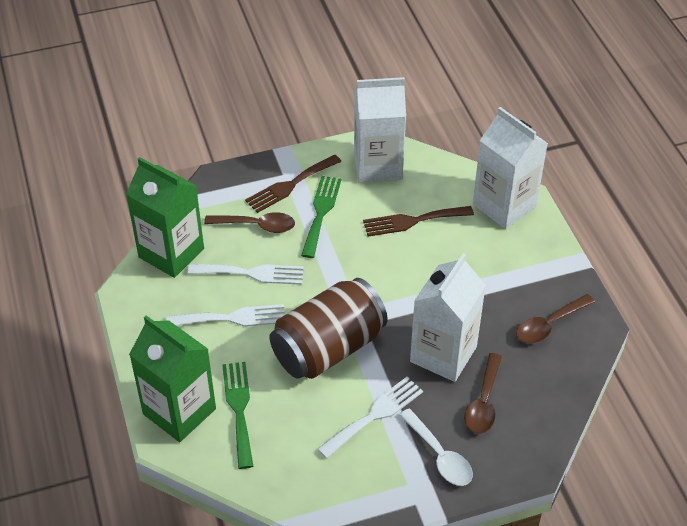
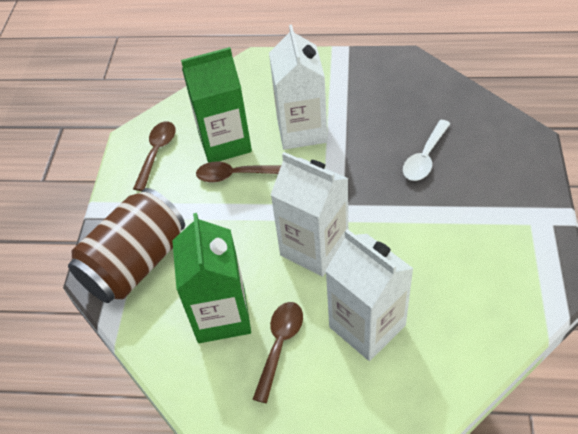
brown fork: [245,155,341,213] [363,206,474,237] = 2 -> none = 0
green fork: [222,362,253,469] [301,176,341,258] = 2 -> none = 0
white fork: [166,304,285,327] [188,264,304,285] [318,377,423,459] = 3 -> none = 0

